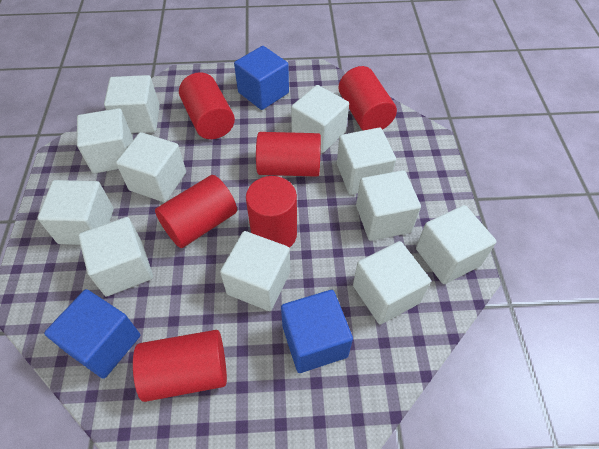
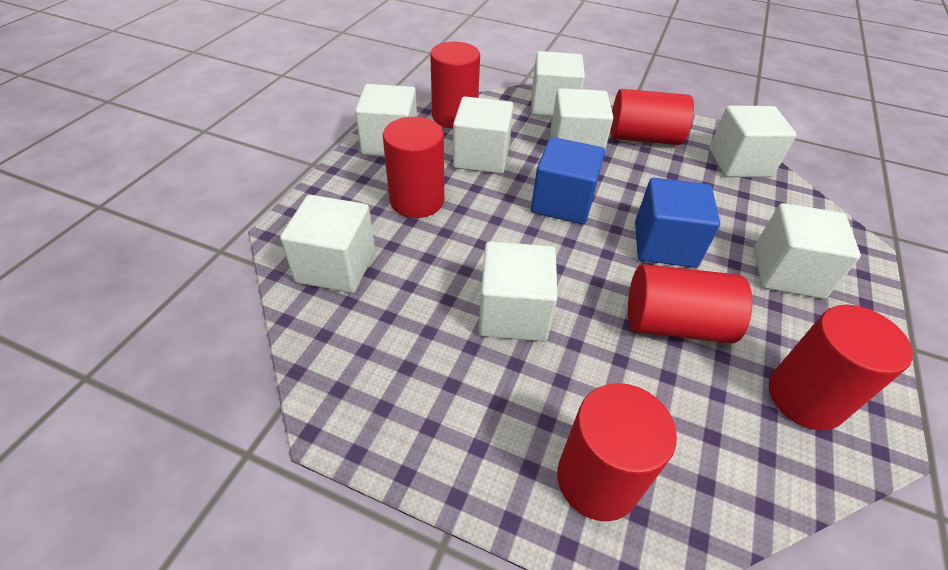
blue cube: [44,289,140,379] [234,46,289,110] [281,290,353,373] = 3 -> [531,137,605,224] [635,178,720,268] = 2
white cube: [38,180,114,245] [77,108,133,173] [78,217,153,296] [104,75,160,133] [116,132,186,202] [220,231,290,311] [291,85,349,153] [337,128,396,195] [353,241,431,325] [356,170,421,241] [416,205,497,284] = 11 -> [280,195,375,293] [355,84,417,156] [453,96,513,174] [478,241,558,341] [531,51,585,117] [550,88,613,149] [709,106,797,177] [754,203,861,299] = 8

